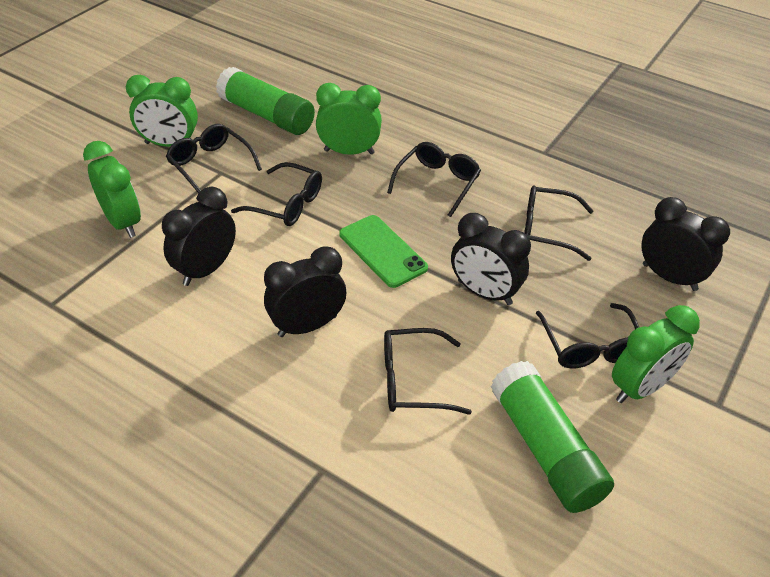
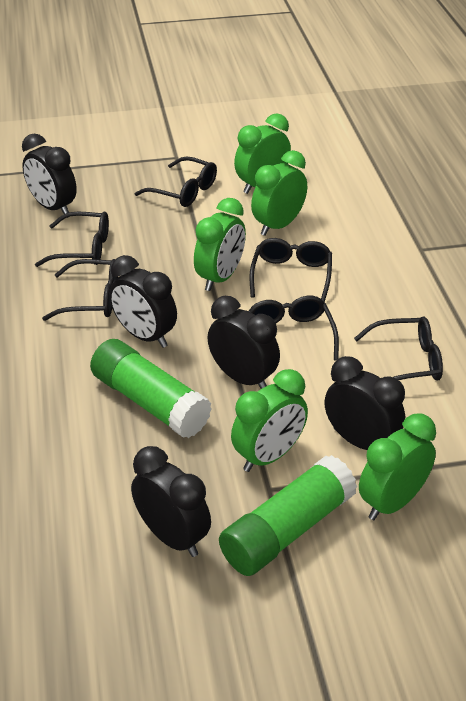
black clock: [162,187,236,286] [264,246,346,337] [451,213,531,305] [642,197,730,291] = 4 -> [22,134,77,214] [109,255,177,348] [131,446,211,557] [208,296,280,389] [325,356,405,450] = 5
green clock: [83,141,141,238] [126,75,198,147] [316,83,382,155] [612,305,700,403] = 4 -> [194,198,246,291] [231,369,308,472] [234,114,291,194] [251,150,307,236] [359,413,436,520] = 5
green phone: [339,215,428,288] = 1 -> none = 0

